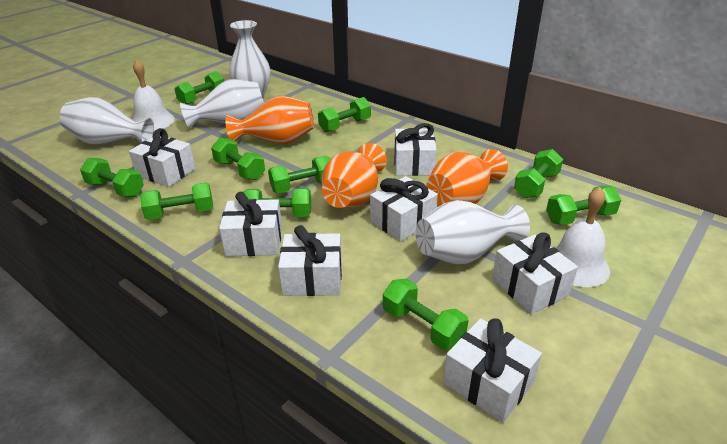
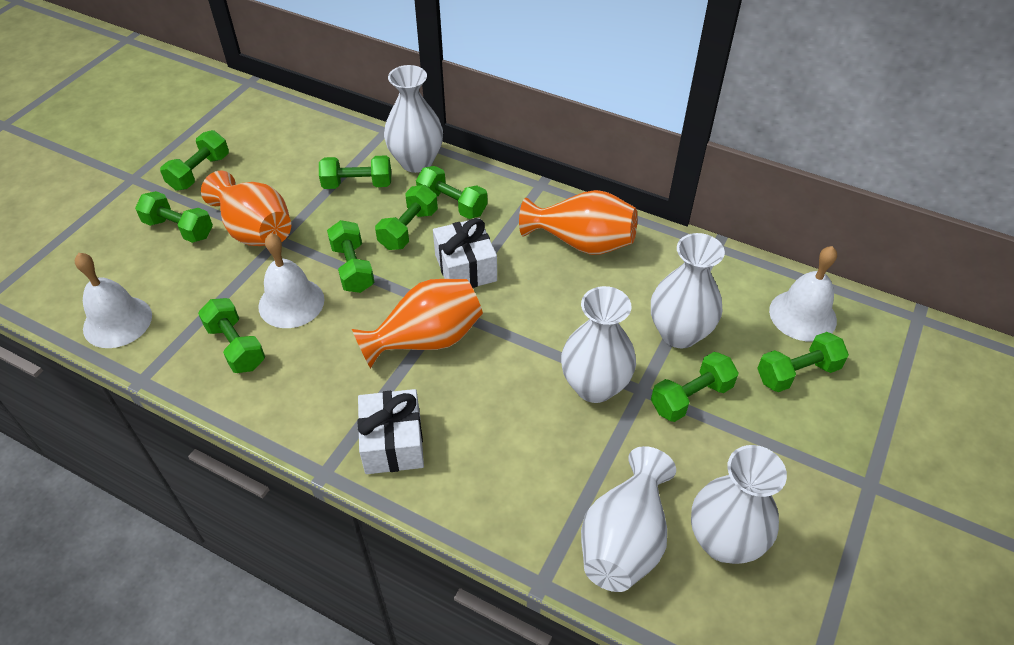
green dumbbell: [80,158,144,197] [140,183,213,220] [175,71,224,105] [211,137,265,180] [243,188,311,217] [268,156,330,193] [318,97,371,132] [383,278,468,350] [514,149,563,198] [546,186,621,225] = 10 -> [135,191,213,243] [160,130,229,191] [198,298,265,373] [319,155,391,189] [327,220,374,293] [375,185,438,250] [416,166,488,219] [651,352,739,422] [757,332,849,392] = 9
white bell: [132,59,175,131] [555,187,610,287] = 2 -> [75,253,152,348] [258,233,325,328] [769,246,837,342] = 3
white gift: [129,128,195,187] [219,192,282,256] [278,225,342,296] [370,176,438,242] [394,123,437,176] [443,318,542,423] [492,232,578,314] = 7 -> [358,389,424,474] [433,218,497,288] = 2
white vase: [59,97,154,145] [180,79,264,130] [229,20,271,97] [415,200,530,264] = 4 -> [384,65,443,173] [561,286,636,403] [581,446,676,592] [651,233,725,348] [691,445,787,564] = 5

